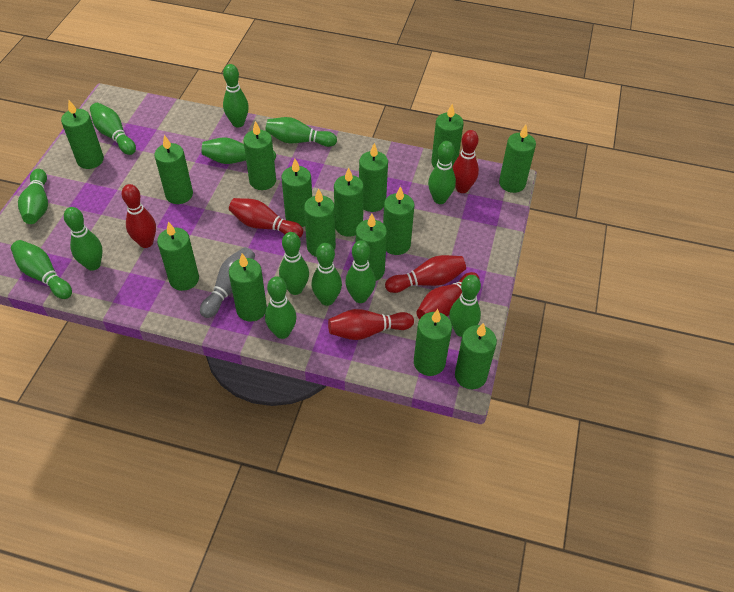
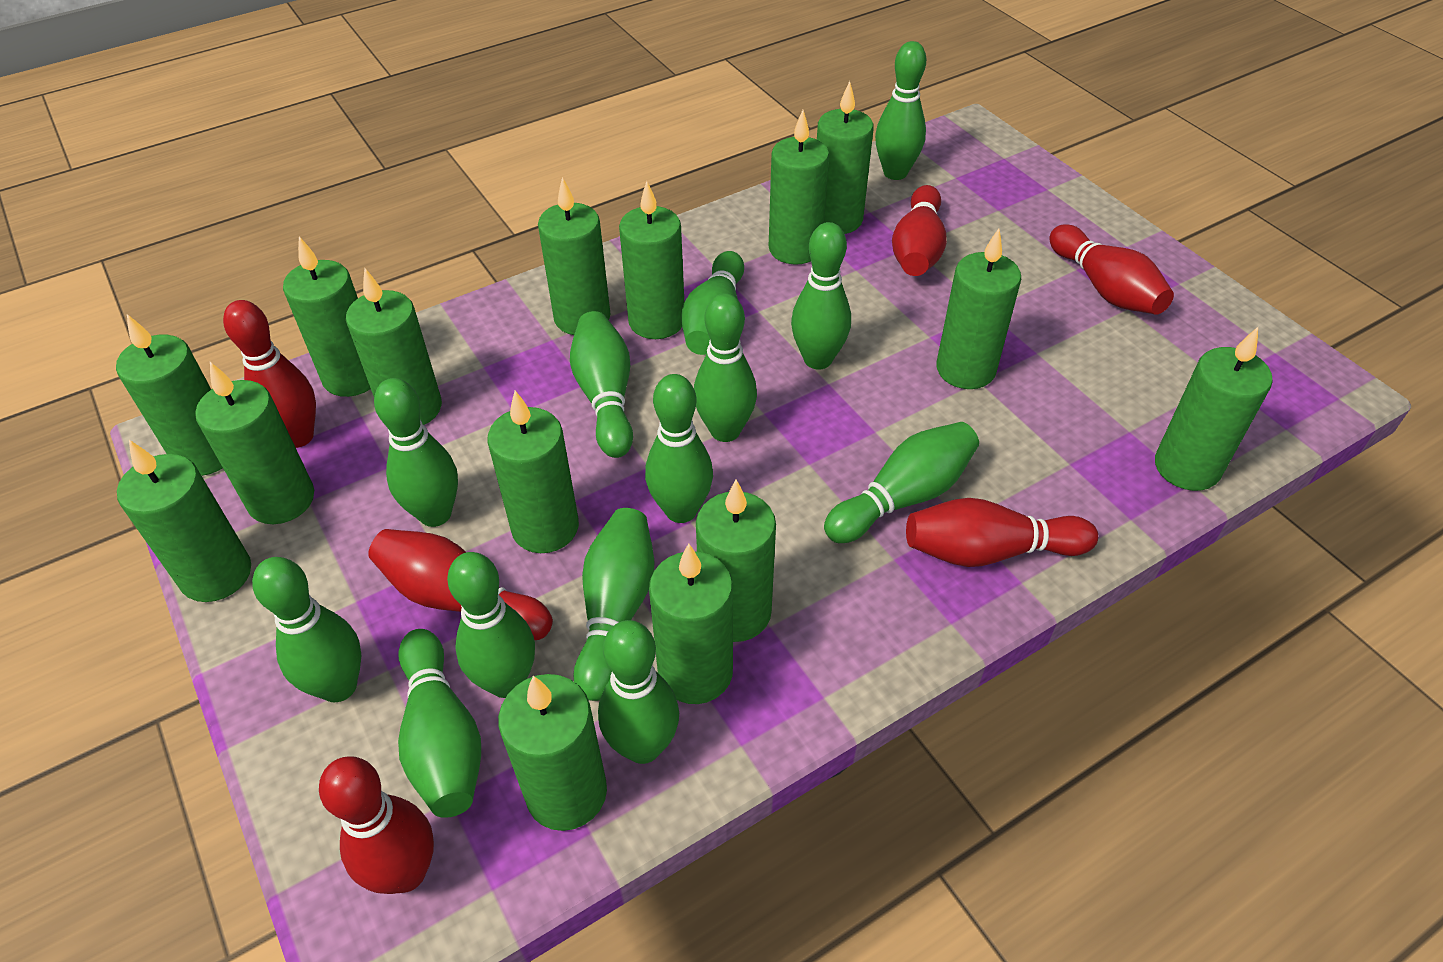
grey bowling pin: [200,247,255,318] = 1 -> none = 0

